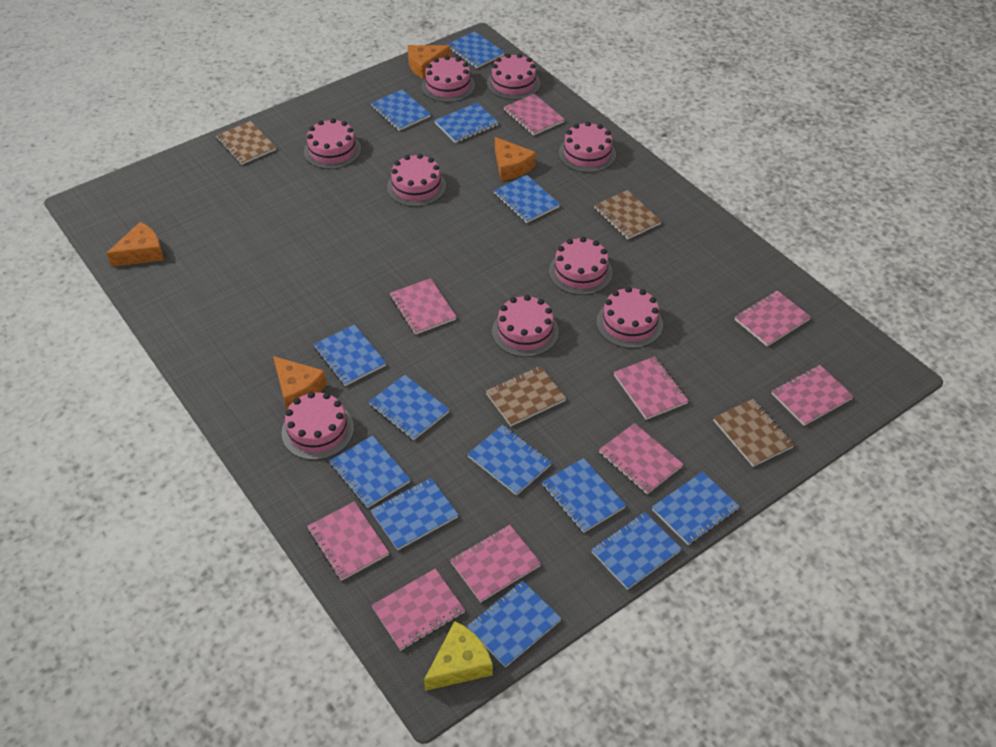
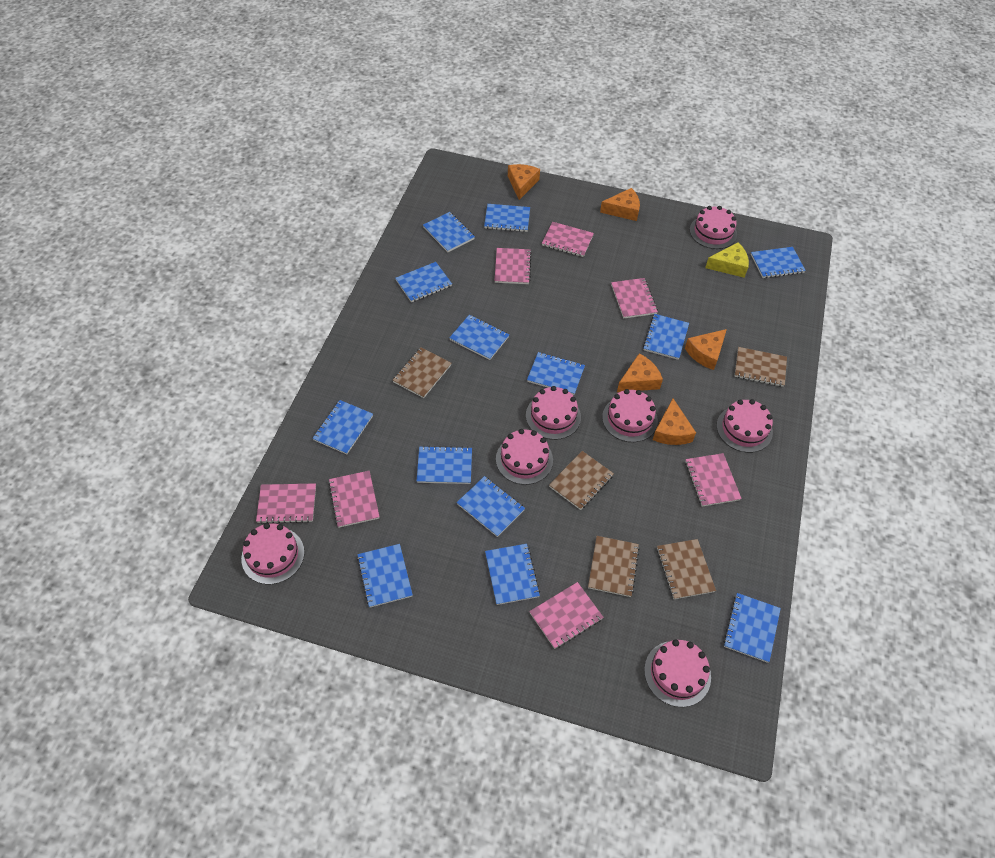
brown notebook: [216,121,276,165] [486,366,566,426] [594,190,662,239] [713,399,794,467] = 4 -> [393,347,451,398] [549,451,614,510] [588,536,640,597] [657,539,716,599] [734,347,787,387] = 5
orange cheese: [106,222,164,267] [273,356,327,409] [408,45,451,79] [495,137,536,181] = 4 -> [508,164,540,200] [600,188,640,221] [617,353,663,392] [653,399,696,445] [685,329,727,370] = 5
pink cake: [281,392,354,460] [304,118,361,169] [387,154,446,207] [421,55,475,102] [487,53,541,100] [492,295,559,357] [549,237,613,295] [559,122,616,173] [596,287,663,348] = 9 -> [241,523,305,584] [496,429,553,485] [526,386,581,440] [602,389,658,442] [644,640,711,707] [690,206,737,249] [717,399,773,453] = 7
pink notebook: [307,501,389,581] [371,569,465,650] [390,278,457,335] [450,525,541,602] [503,94,565,136] [599,423,683,494] [614,356,689,420] [735,290,811,347] [771,365,854,426] = 9 -> [256,483,316,524] [328,471,380,528] [495,248,531,284] [529,582,604,649] [542,222,594,257] [611,278,658,318] [685,453,742,507] = 7

